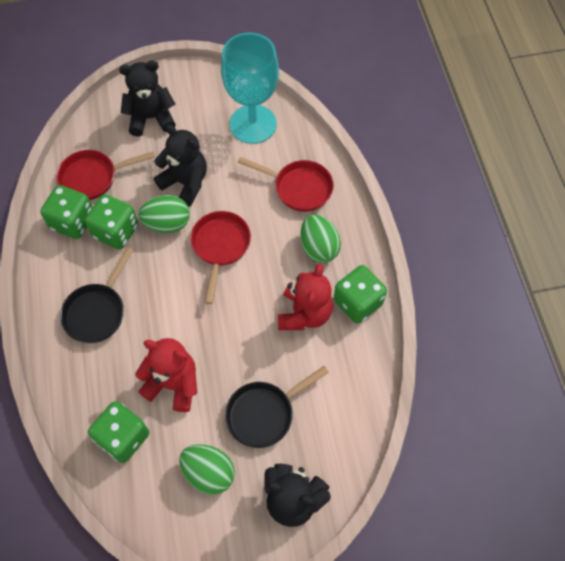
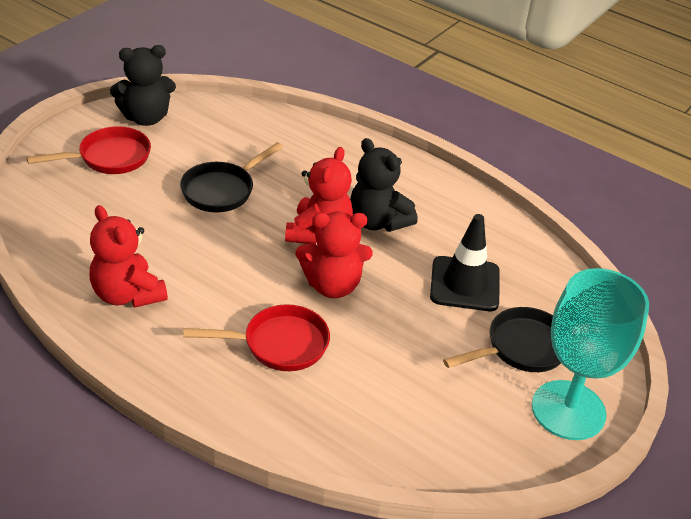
black teddy bear: [119,61,176,137] [154,124,207,207] [265,464,331,527] = 3 -> [110,45,176,126] [350,138,418,232] = 2
black traffic cone: none = 0 -> [430,214,500,311] = 1
green dice: [40,185,93,239] [85,194,138,249] [88,401,149,463] [334,265,387,324] = 4 -> none = 0
green egg: [138,195,190,233] [179,444,235,495] [300,214,341,263] = 3 -> none = 0
red pan: [56,150,155,200] [190,211,251,304] [238,157,334,212] = 3 -> [27,126,151,174] [183,304,330,371] = 2
red teddy bear: [135,338,197,412] [278,263,333,330] = 2 -> [90,205,168,308] [285,147,353,244] [296,211,372,298] = 3

